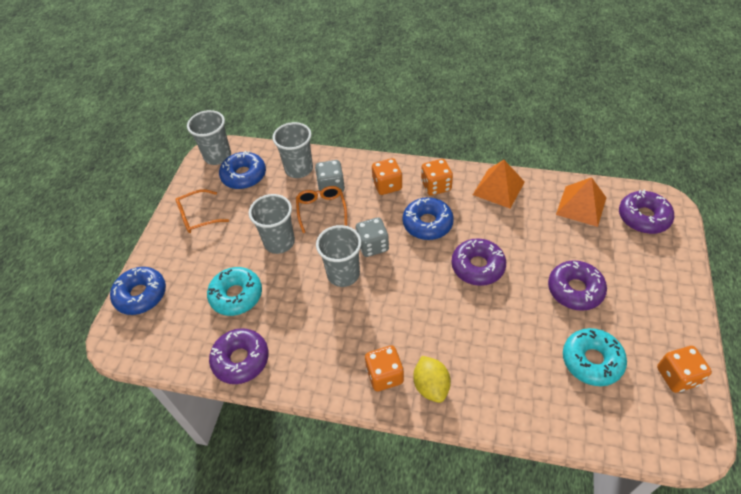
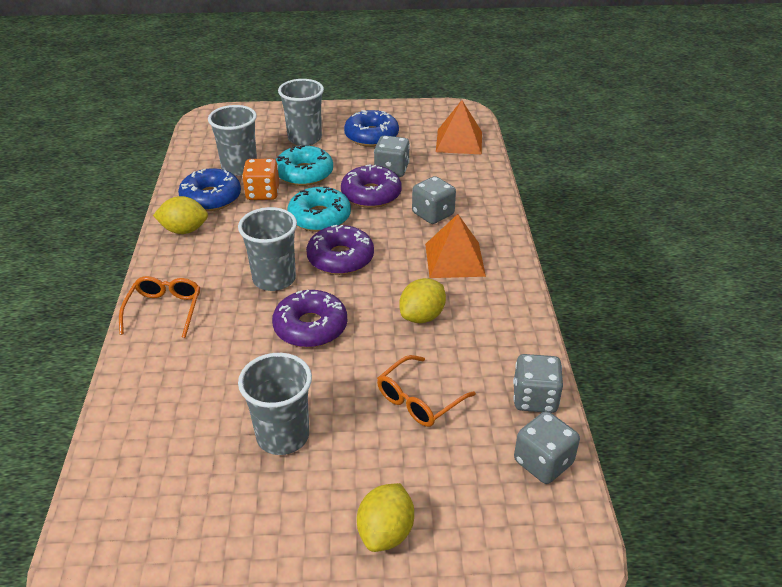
blue donut: [110,267,166,315] [219,151,266,189] [403,197,454,240] = 3 -> [178,168,241,211] [344,110,399,147] = 2
grey dice: [315,160,345,192] [356,217,389,257] = 2 -> [374,135,410,177] [412,176,456,224] [513,354,563,413] [514,411,580,484] = 4
orange dice: [365,345,404,391] [372,158,402,195] [421,159,453,196] [657,346,712,393] = 4 -> [242,159,279,200] = 1
purple donut: [209,328,269,384] [451,238,506,286] [548,260,607,311] [619,190,674,234] = 4 -> [272,290,347,348] [306,225,374,275] [341,164,402,208] = 3
yellow lemon: [413,356,451,403] = 1 -> [153,196,208,234] [357,483,414,552] [399,278,446,323] = 3

